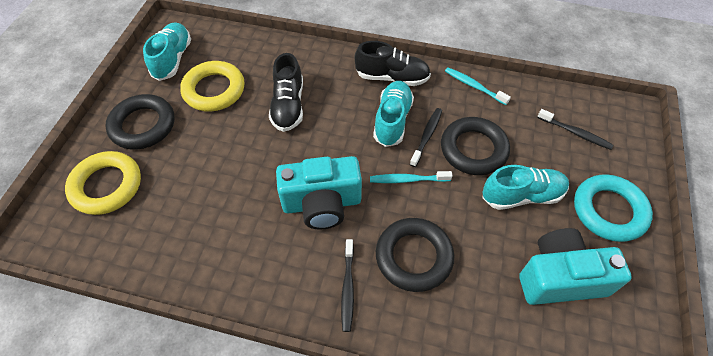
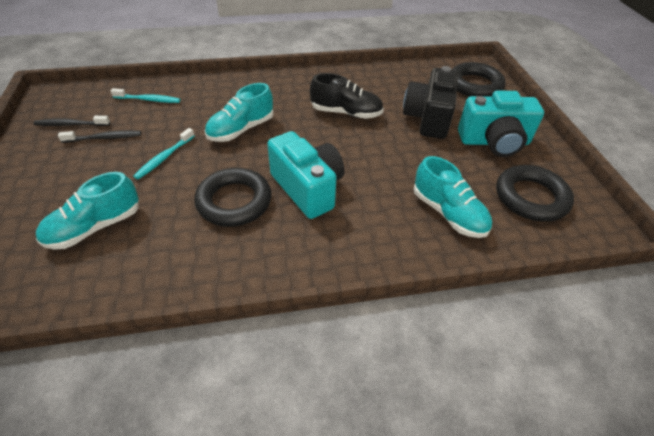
black camera: none = 0 -> [403,66,458,139] = 1
black shoe: [269,53,303,132] [354,41,431,86] = 2 -> [310,73,384,119] = 1
black toothbrush: [341,239,354,332] [410,108,442,167] [537,109,613,150] = 3 -> [33,116,110,126] [58,130,141,143] = 2
turquoise ring: [574,174,653,242] = 1 -> none = 0
yellow ring: [65,151,141,215] [180,61,245,111] = 2 -> none = 0

